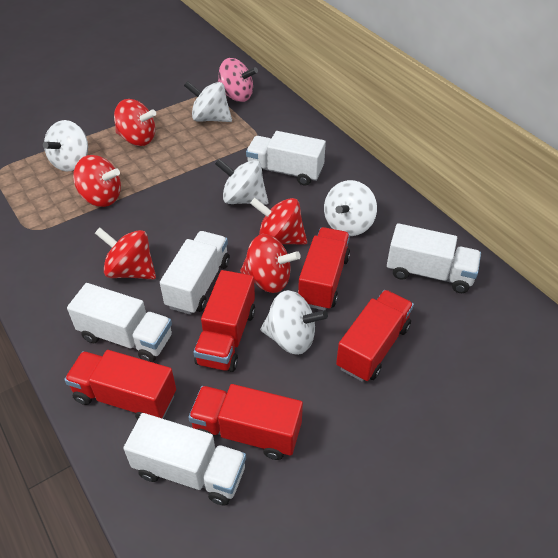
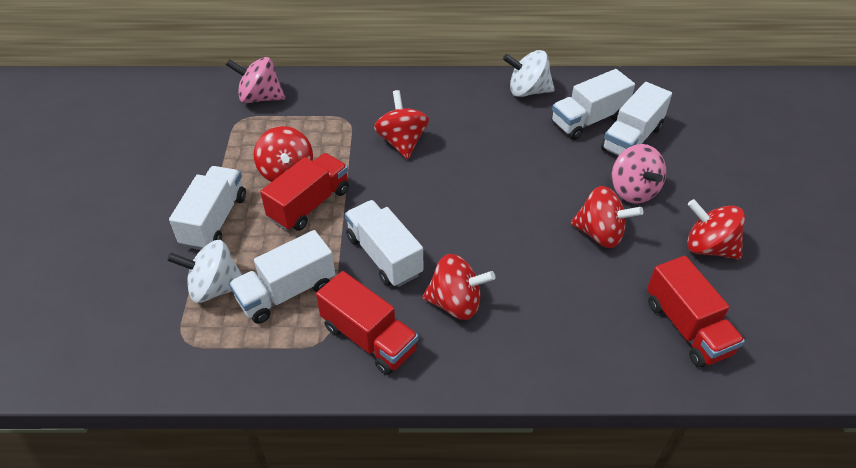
pink spinning top: [218,58,258,102] = 1 -> [226,57,285,103] [612,144,666,204] = 2
red truck: [64,350,176,419] [188,384,303,460] [193,270,255,372] [298,227,350,310] [336,290,414,382] = 5 -> [260,153,349,231] [316,271,418,375] [647,256,745,367] = 3
white spinning top: [43,120,88,172] [184,81,232,122] [215,159,268,205] [260,290,328,355] [324,180,377,236] = 5 -> [167,240,242,303] [503,50,555,97] = 2

